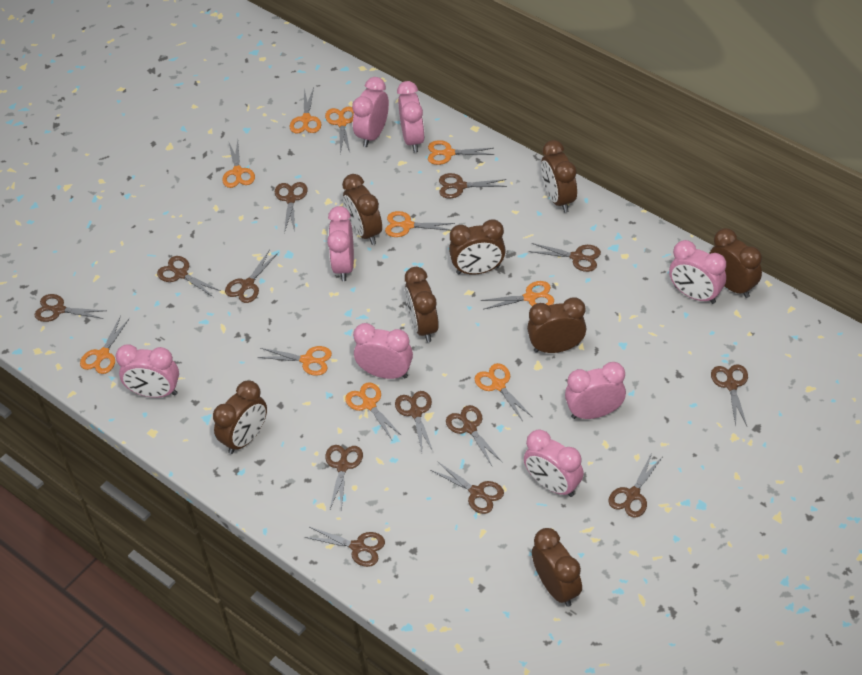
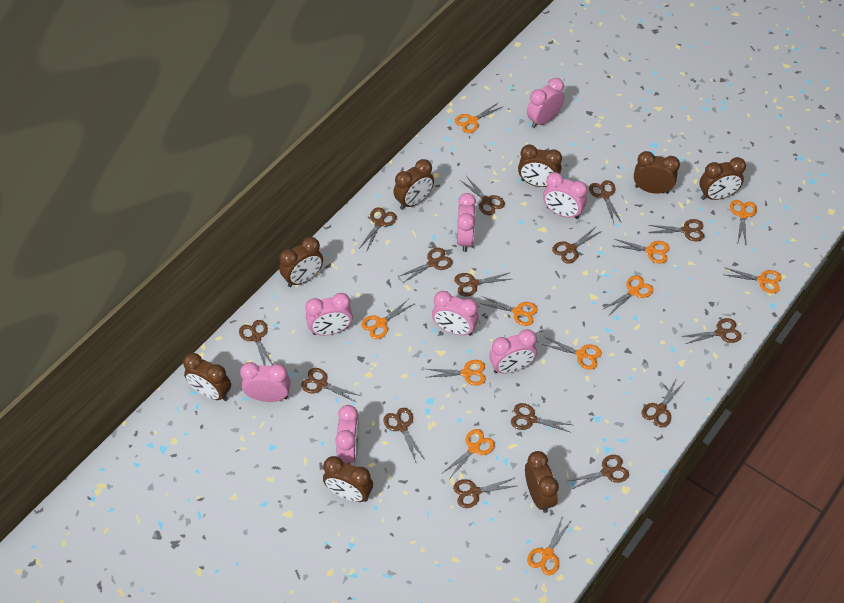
brown scissors: [35,294,106,322] [157,256,220,297] [225,250,278,303] [275,182,308,233] [305,527,385,567] [325,445,363,512] [395,391,434,453] [431,461,504,514] [439,173,507,198] [446,405,502,466] [529,243,601,272] [608,453,662,518] [711,364,748,426] = 13 -> [239,320,273,365] [301,368,361,403] [360,207,397,250] [383,408,424,462] [398,248,453,283] [453,478,516,508] [454,273,511,297] [460,176,505,215] [511,403,572,433] [552,228,602,264] [568,455,629,490] [589,180,622,223] [642,378,684,428] [649,219,705,241] [682,318,742,344] = 15
orange scissors: [80,315,130,374] [222,140,255,188] [257,346,332,376] [290,88,321,133] [325,107,354,154] [345,382,402,440] [385,211,455,237] [428,140,494,165] [475,363,531,421] [481,281,554,309] = 10 -> [361,299,414,339] [427,360,486,386] [443,429,495,479] [455,103,502,133] [479,296,538,326] [527,517,572,575] [541,337,602,370] [604,275,653,315] [615,239,670,264] [724,267,782,294] [730,200,757,243] = 11

